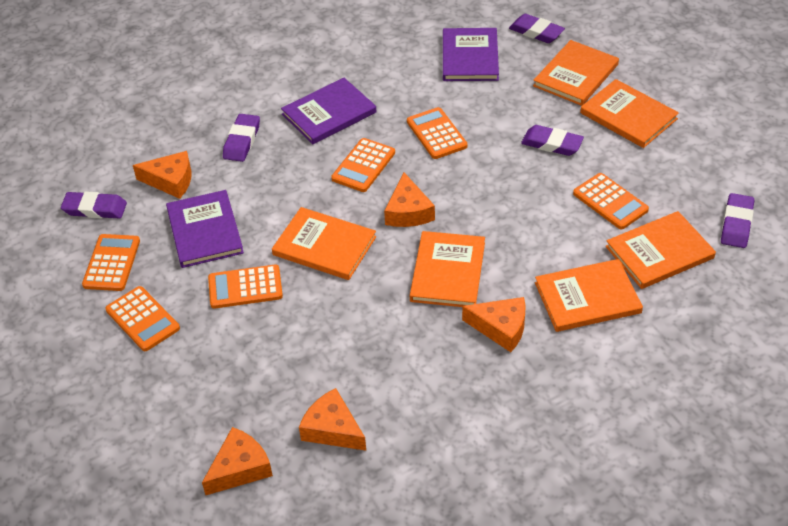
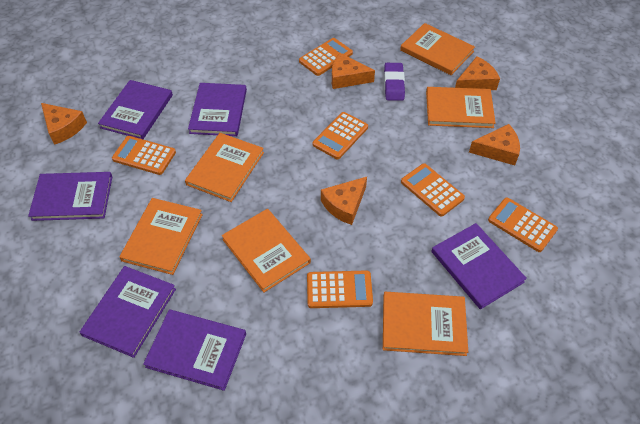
purple book: [166,190,244,268] [281,78,376,144] [443,28,499,81] = 3 -> [28,172,113,221] [79,266,176,358] [98,80,173,139] [143,309,246,391] [188,83,247,136] [431,223,527,310] = 6
purple eraser: [61,191,127,219] [223,114,260,162] [509,14,565,43] [521,125,584,156] [721,193,754,248] = 5 -> [384,63,405,101] = 1

